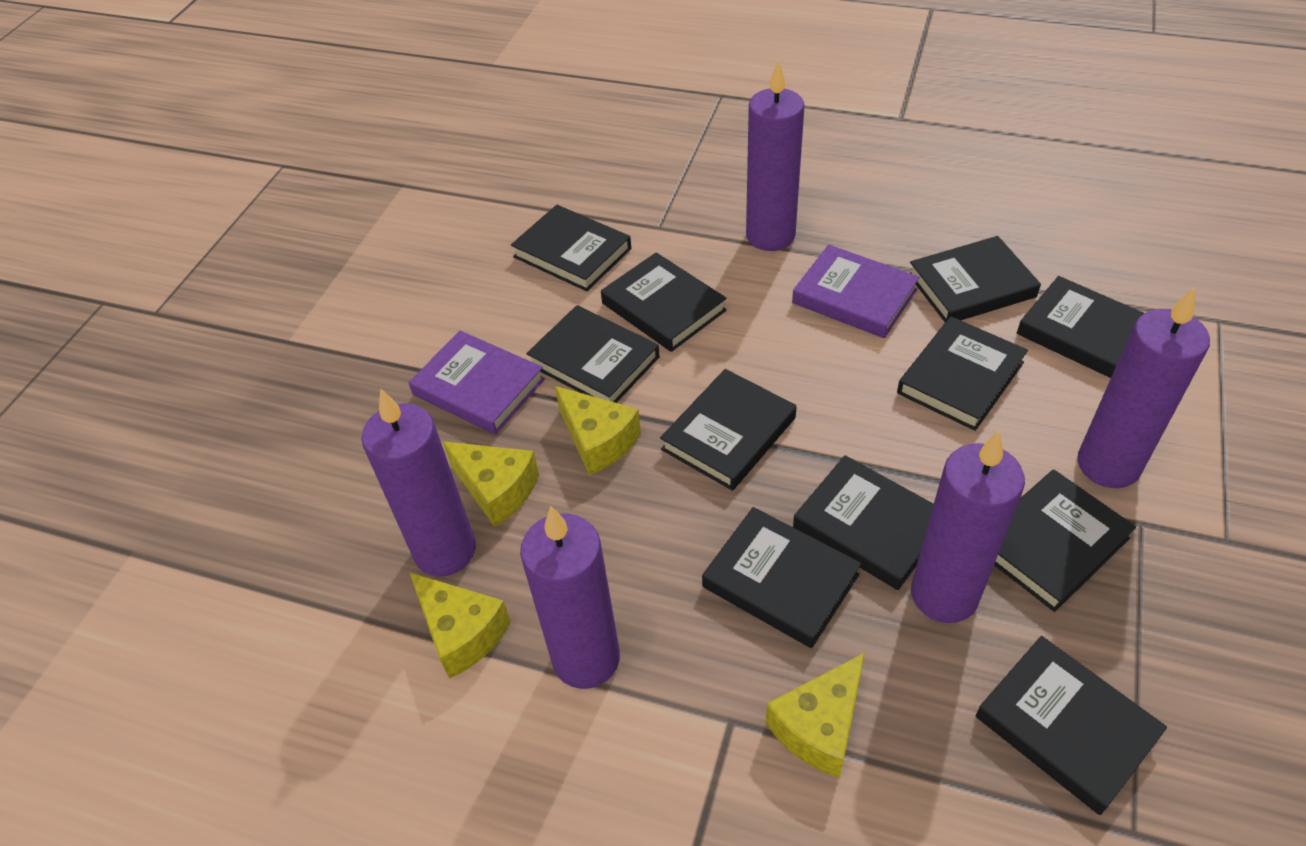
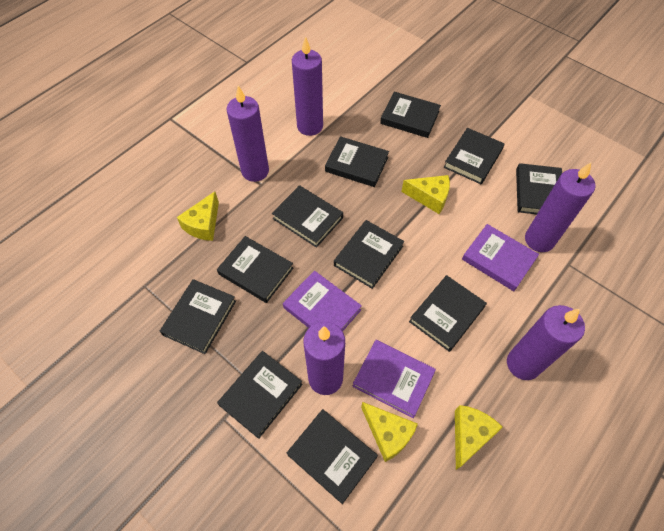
purple book: [409,331,545,434] [792,245,920,338] = 2 -> [283,271,362,331] [353,340,436,418] [462,224,539,291] = 3

